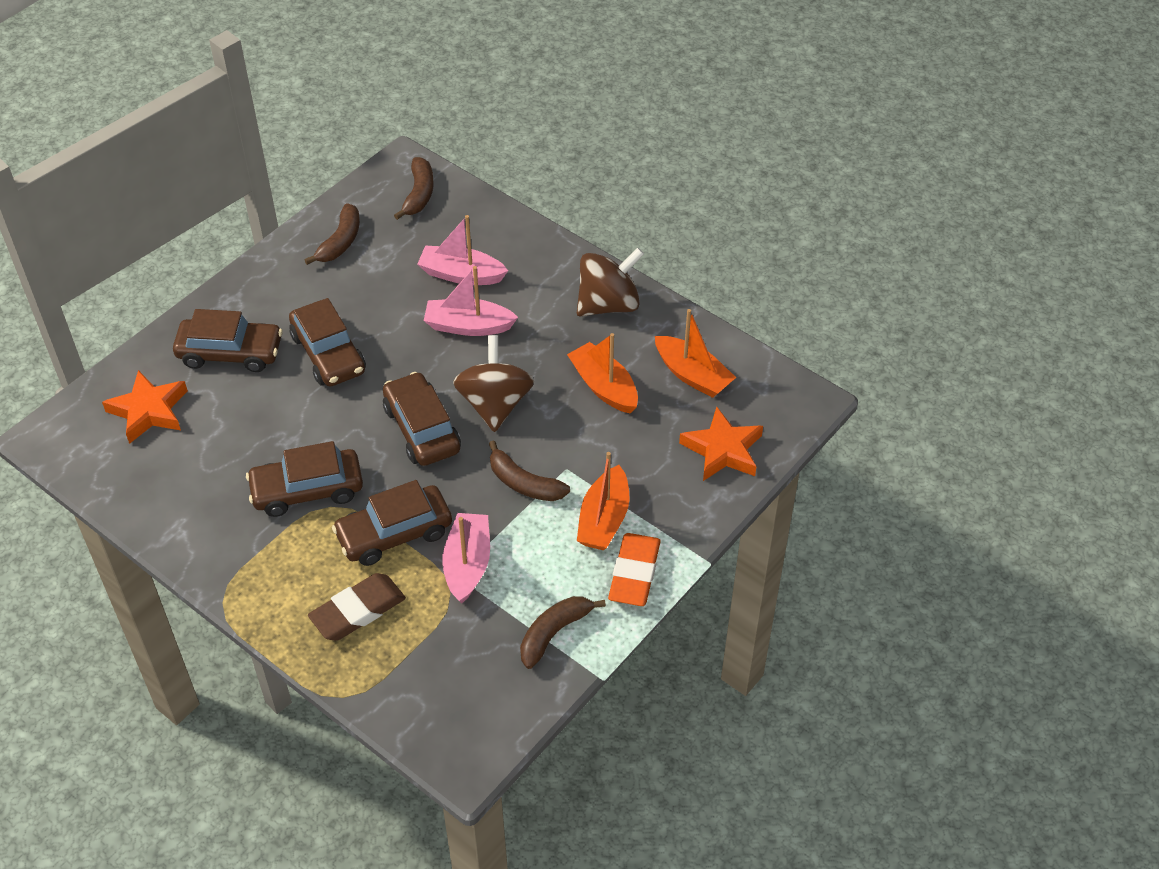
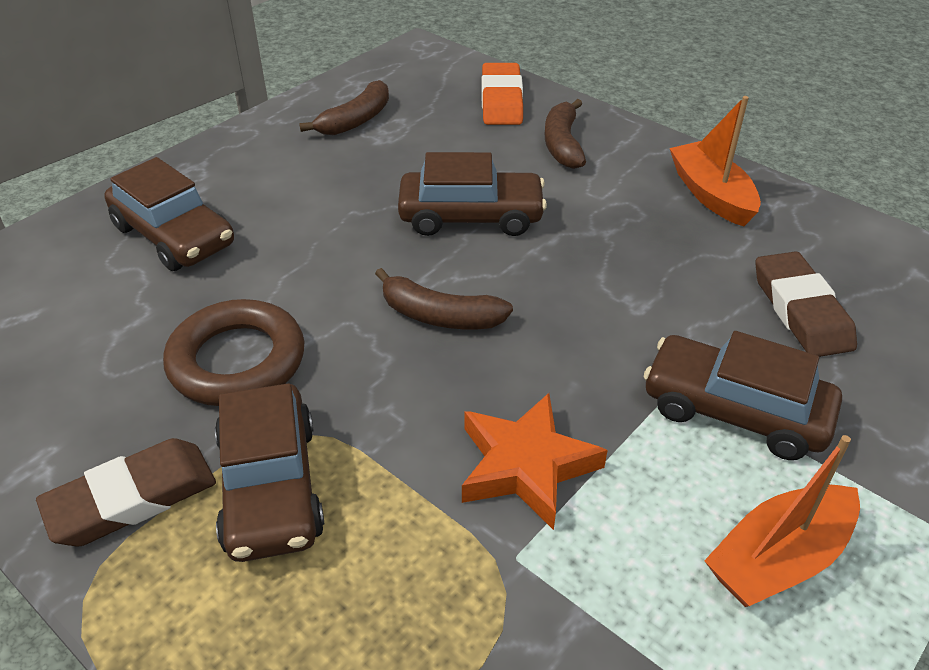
brown banana: [304,203,360,265] [394,157,434,220] [489,440,570,501] [520,596,606,669] = 4 -> [299,80,389,135] [375,268,513,329] [545,99,586,169] = 3
brown car: [173,309,283,372] [246,441,363,517] [289,298,366,386] [332,480,452,566] [383,372,461,466] = 5 -> [105,157,234,271] [215,383,324,562] [398,152,547,236] [644,331,842,460] = 4
brown eraser: [308,573,406,641] = 1 -> [36,438,216,546] [755,251,857,357] = 2
brown ring: none = 0 -> [163,299,305,406] = 1
brown spinning top: [453,335,534,432] [577,247,644,316] = 2 -> none = 0
orange boat: [567,333,638,413] [577,452,629,550] [655,309,736,398] = 3 -> [670,96,761,226] [704,435,860,607] = 2
orange star: [102,370,188,444] [679,407,763,481] = 2 -> [462,393,608,530] = 1
pink boat: [417,215,508,285] [424,266,518,336] [442,513,490,604] = 3 -> none = 0

